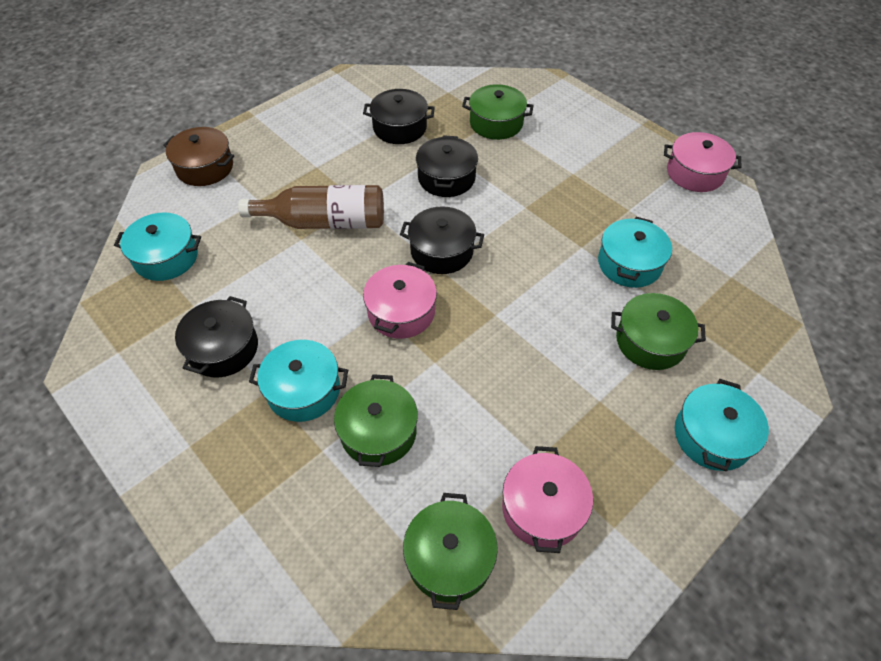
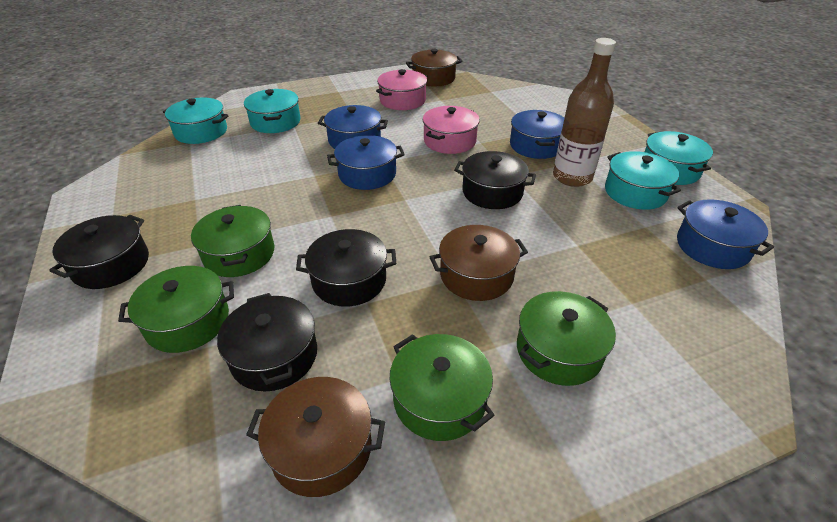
blue pot: none = 0 -> [318,105,388,149] [327,135,405,190] [510,110,564,159] [677,199,774,269] = 4
brown pot: [163,127,234,186] = 1 -> [246,377,385,497] [406,49,462,86] [430,225,528,301] = 3
pink pot: [363,262,437,339] [502,446,593,553] [664,132,741,192] = 3 -> [376,69,427,110] [423,106,480,154] = 2

